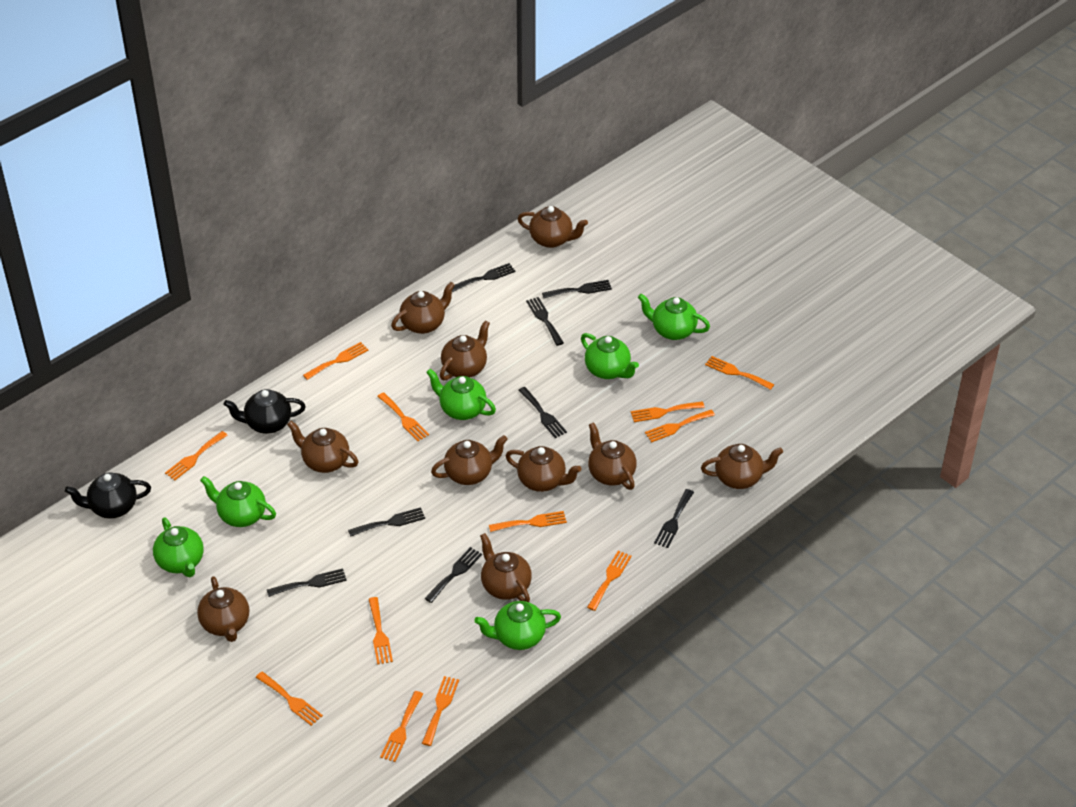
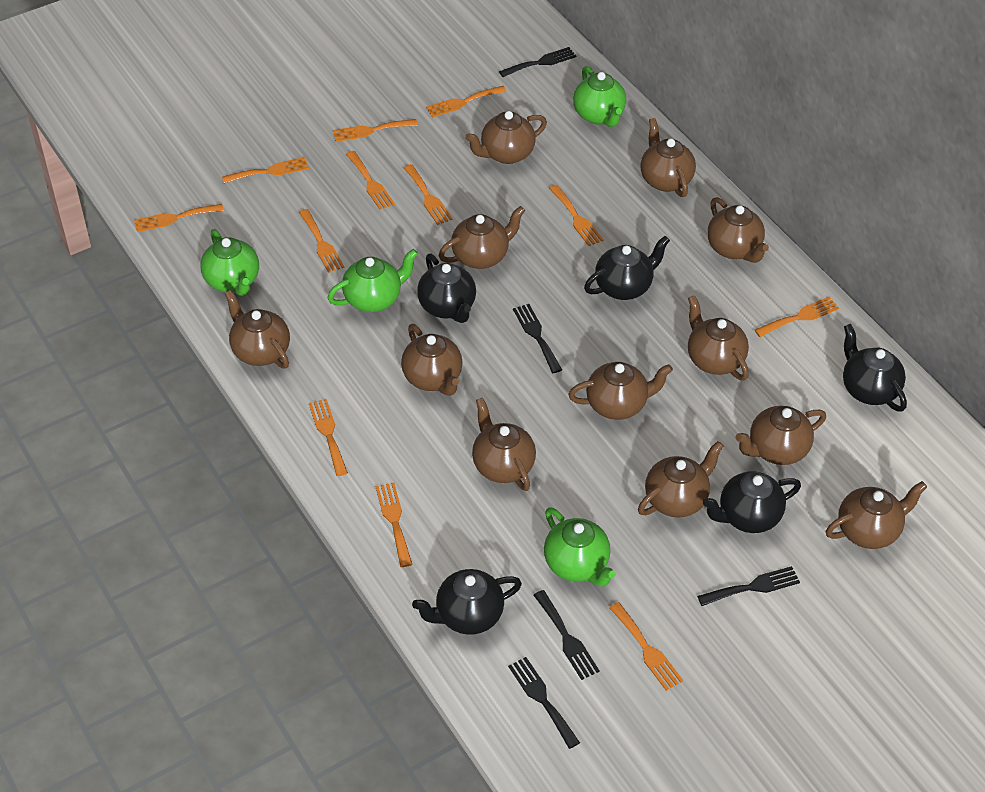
black fork: [267,568,347,597] [348,507,425,537] [424,547,482,603] [452,263,516,292] [518,387,567,438] [526,297,564,346] [542,280,612,298] [654,489,694,548] = 8 -> [499,47,576,77] [508,657,580,749] [513,304,562,373] [534,590,600,680] [697,566,800,606] = 5
black teapot: [65,472,151,518] [224,389,306,434] = 2 -> [412,569,522,635] [417,254,476,323] [584,236,670,300] [703,471,801,533] [843,324,907,412] = 5
brown teapot: [197,576,249,642] [287,421,358,473] [391,282,455,334] [431,435,508,485] [440,320,490,381] [480,533,532,602] [506,446,581,492] [518,206,588,248] [588,422,637,490] [701,444,783,489] = 10 -> [225,290,290,369] [401,324,462,396] [439,206,525,269] [465,111,547,164] [472,398,536,491] [568,362,673,420] [638,441,723,518] [640,118,696,197] [688,295,749,380] [707,197,769,263] [736,406,826,465] [826,481,927,549] = 12
green teapot: [153,517,204,577] [200,476,276,527] [426,369,496,420] [474,601,561,650] [581,333,639,379] [638,294,710,340] = 6 -> [200,229,259,296] [327,249,418,312] [544,507,616,587] [573,66,626,127] = 4

